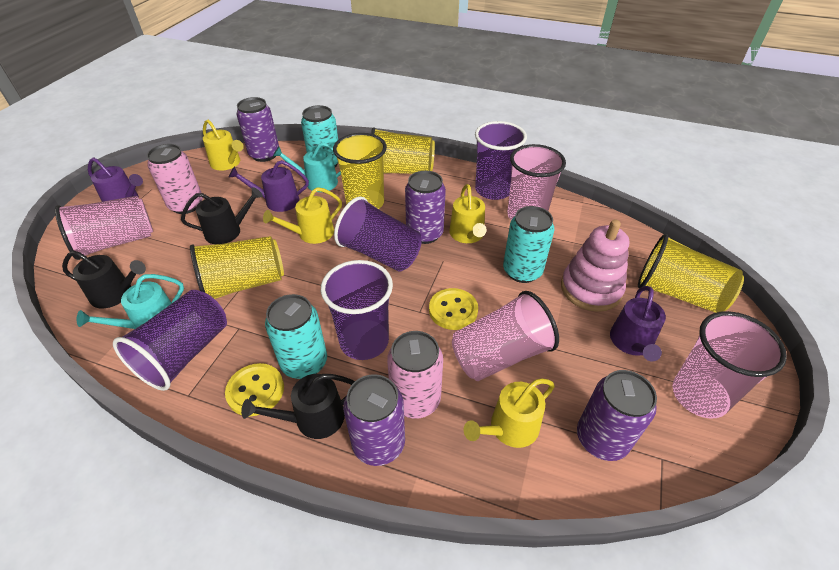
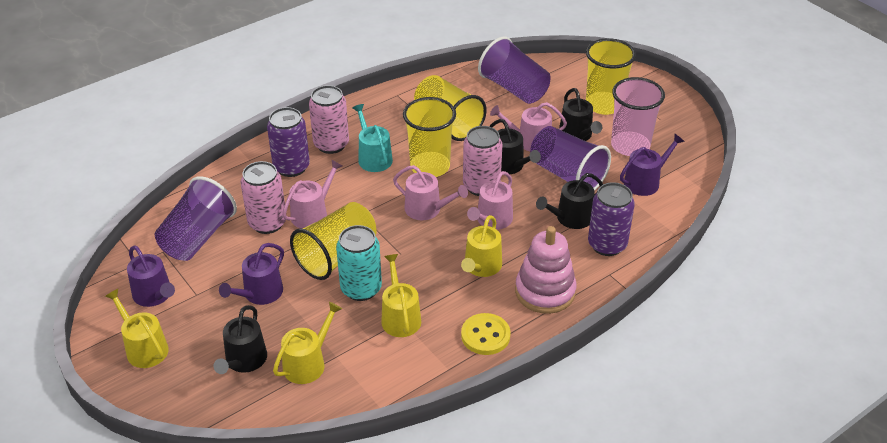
black watering can: [62,251,146,308] [181,187,263,244] [241,374,355,439] = 3 -> [214,305,267,374] [489,119,541,174] [536,173,603,229] [559,88,602,141] = 4
pink can: [147,144,203,214] [387,331,443,419] = 2 -> [241,161,287,234] [309,85,349,154] [463,126,502,196] = 3
pink cup: [55,196,153,260] [452,291,559,381] [507,144,566,220] [673,311,787,419] = 4 -> [611,77,665,156] = 1
pink watering can: none = 0 -> [282,160,342,229] [393,165,468,220] [467,171,513,230] [490,102,567,151] = 4
purple can: [236,97,279,162] [343,374,405,466] [405,171,446,244] [577,370,657,461] = 4 -> [267,107,310,177] [588,182,635,256] = 2
purple cup: [113,290,227,391] [321,260,393,360] [334,197,422,272] [475,121,527,200] = 4 -> [155,176,237,261] [478,37,551,104] [530,126,611,191] = 3
turquoise can: [265,294,327,379] [301,105,338,167] [503,206,555,283] = 3 -> [336,225,382,301] = 1
turquoise watering can: [77,274,184,329] [273,143,341,192] = 2 -> [352,104,393,172] = 1
yellow button: [225,363,284,416] [429,288,478,330] = 2 -> [461,313,510,355] = 1

